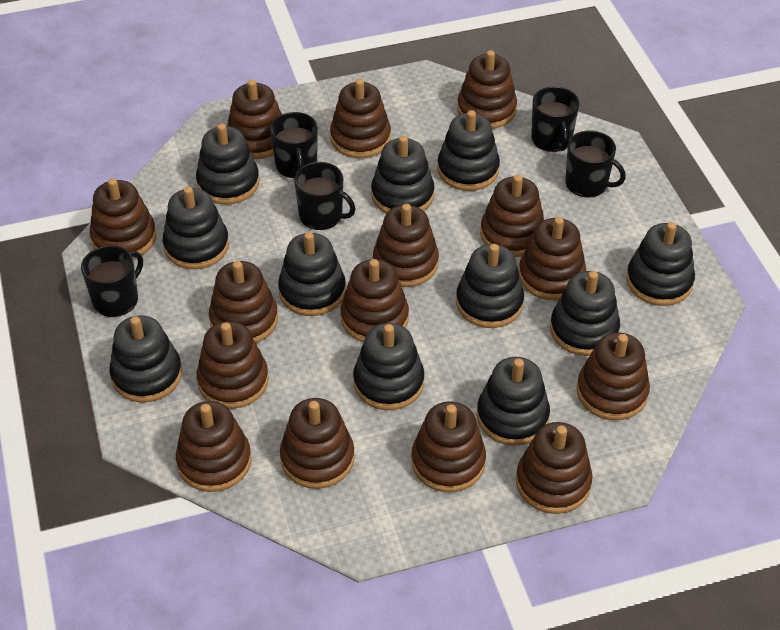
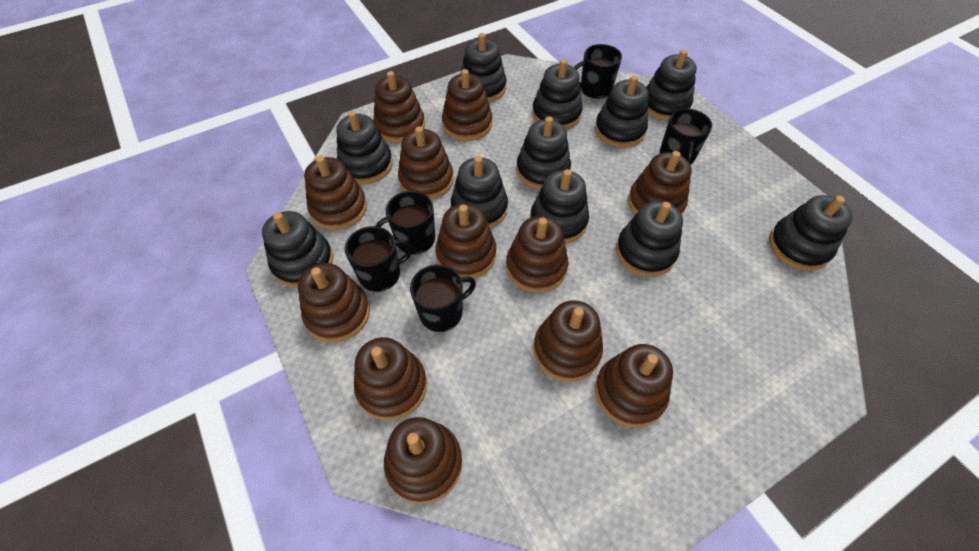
brown stacking toy: [89,178,157,259] [176,401,251,492] [197,321,269,409] [209,261,278,343] [227,80,282,159] [280,398,355,489] [330,79,391,158] [340,259,409,342] [373,204,439,287] [411,401,486,492] [457,50,517,129] [480,175,544,257] [516,422,593,514] [519,217,586,300] [577,333,650,420] = 15 -> [298,263,370,342] [304,156,367,230] [354,337,427,420] [373,71,425,143] [384,417,462,504] [398,126,454,199] [435,204,496,278] [442,69,492,141] [506,216,568,293] [533,300,603,382] [595,344,673,428] [628,151,692,215] = 12

